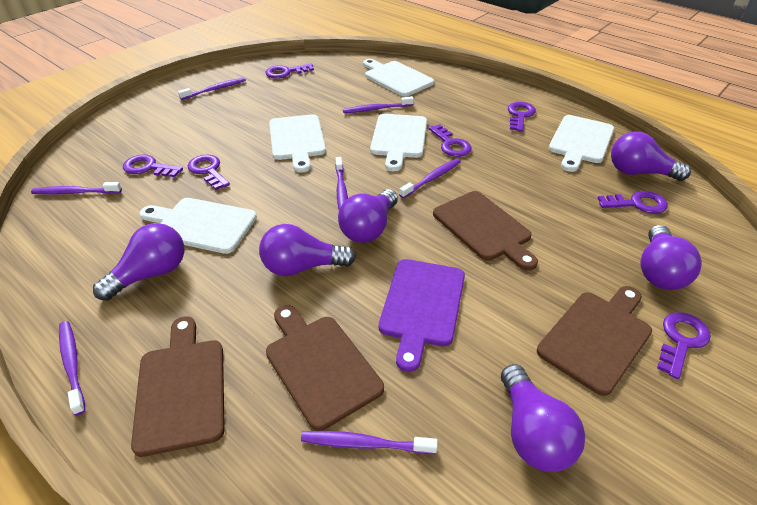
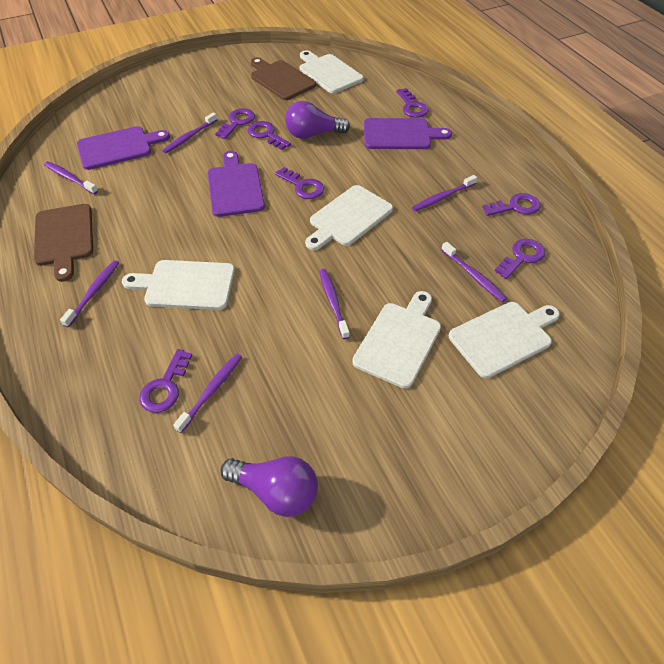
brown cutting board: [131,316,225,457] [266,305,384,431] [433,191,538,271] [537,286,652,396] = 4 -> [34,204,93,282] [251,58,316,100] = 2
purple cutting board: [379,259,465,372] = 1 -> [77,126,170,170] [208,151,265,217] [364,118,452,149] = 3
purple light bulb: [93,223,184,301] [259,224,356,276] [338,189,398,243] [501,364,585,472] [611,132,691,181] [640,225,702,290] = 6 -> [221,456,318,517] [285,101,350,139] = 2

